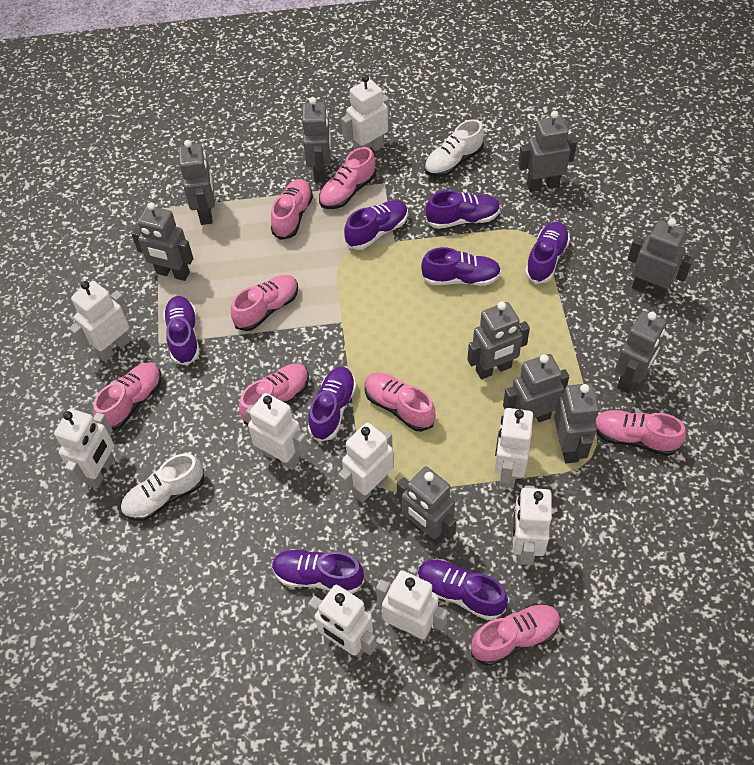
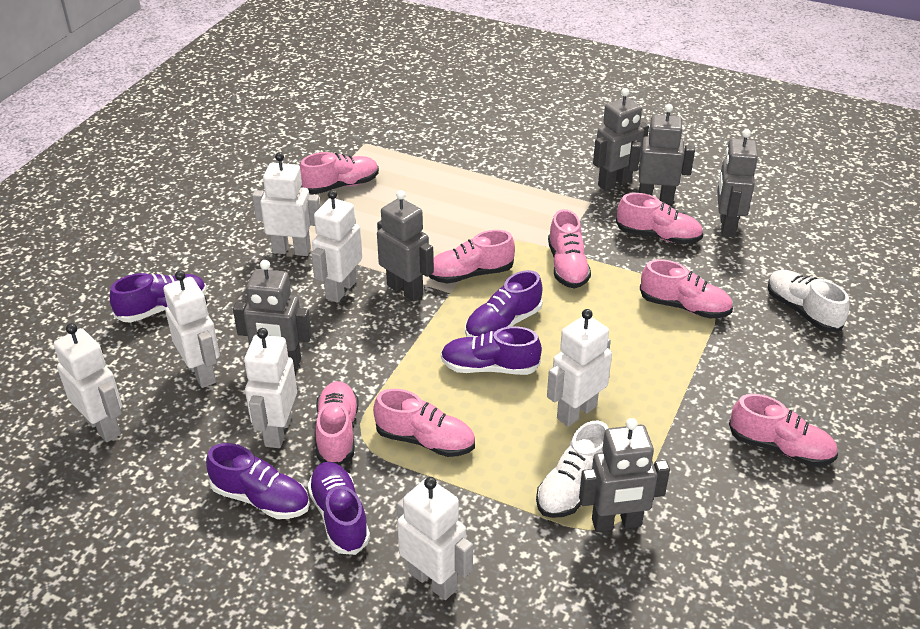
grey robot: [131,202,193,281] [179,140,215,225] [302,97,331,183] [397,466,456,545] [467,301,530,379] [503,354,569,422] [518,111,577,192] [554,383,599,463] [615,311,666,394] [627,218,694,300] = 10 -> [233,260,312,369] [377,190,434,301] [579,418,670,532] [593,88,649,191] [628,104,695,205] [717,129,758,237] = 6
purple shoe: [163,296,199,366] [272,549,365,594] [308,367,356,442] [344,200,408,250] [418,559,508,620] [421,247,501,286] [426,190,501,229] [525,222,570,284] = 8 -> [110,273,207,323] [206,443,310,519] [307,462,370,555] [441,326,542,375] [465,270,543,337] = 5
white robot: [54,408,114,488] [69,281,130,362] [246,393,308,470] [308,585,376,658] [338,423,394,503] [341,75,390,151] [376,570,448,641] [494,408,533,488] [513,485,552,565] = 9 -> [54,323,122,442] [163,271,220,388] [244,328,297,448] [252,152,320,256] [311,190,362,303] [397,477,473,600] [547,309,612,427] = 7

